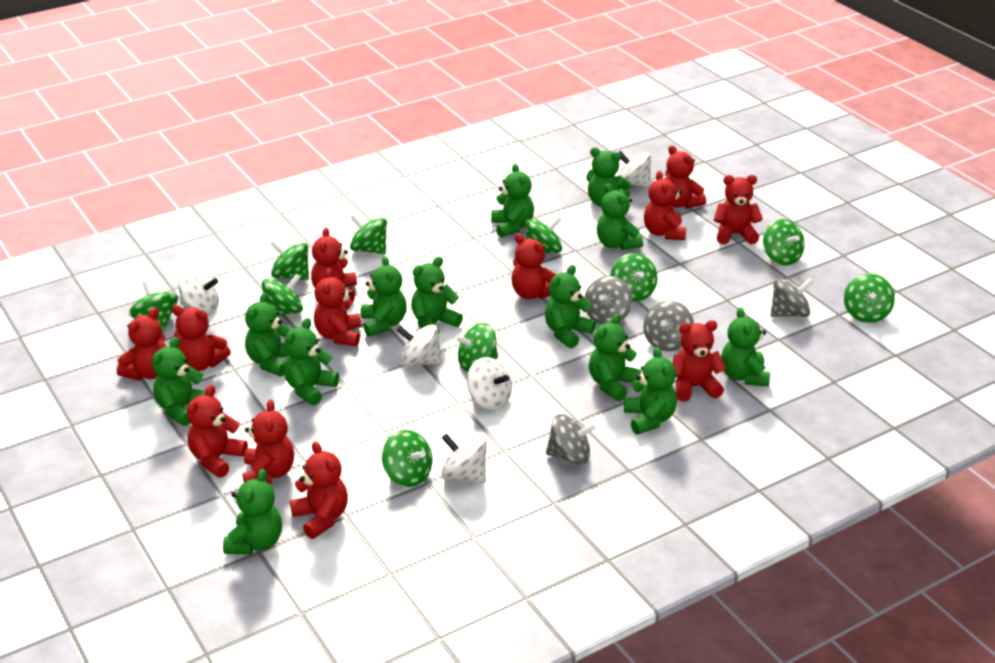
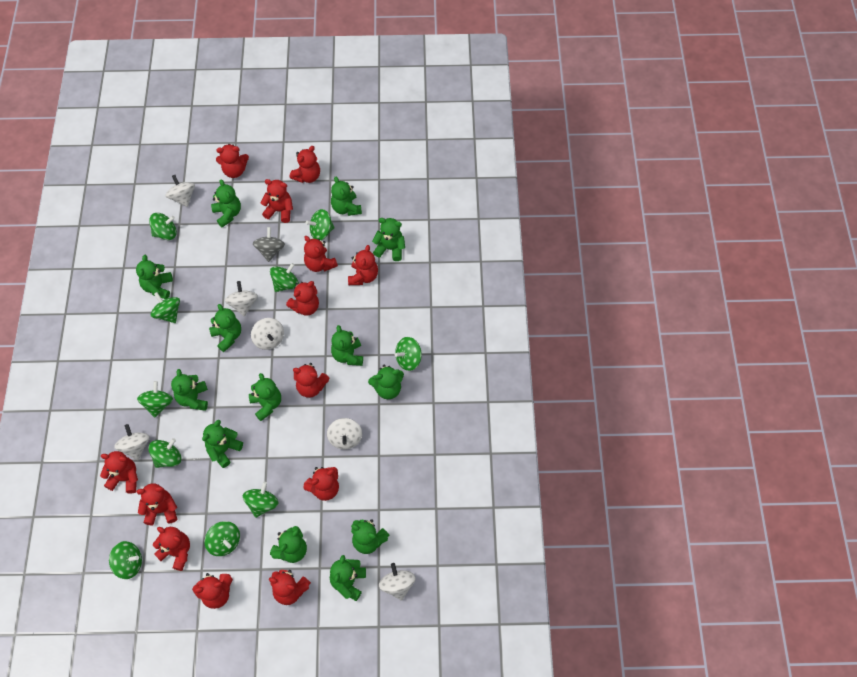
grey spinning top: [546,414,597,465] [585,276,633,325] [643,300,694,351] [770,278,814,317] = 4 -> [253,227,285,262] = 1
red teddy bear: [117,308,166,381] [172,305,231,371] [187,385,248,478] [242,400,294,484] [290,441,348,539] [311,227,357,303] [314,268,361,346] [511,233,557,299] [644,171,686,240] [665,145,706,209] [672,320,726,402] [714,175,763,244] = 12 -> [100,451,138,494] [136,483,177,526] [153,527,190,571] [192,573,233,609] [216,144,249,178] [261,179,293,223] [269,570,311,605] [286,281,319,316] [289,146,320,183] [293,363,330,398] [304,236,338,272] [304,467,339,501] [348,245,378,285] = 13
white spinning top: [178,270,219,315] [397,324,442,367] [441,433,487,483] [467,357,512,410] [618,151,651,187] = 5 -> [114,424,150,460] [166,175,195,207] [225,281,258,316] [251,318,284,350] [327,418,362,449] [379,563,416,601] = 6

